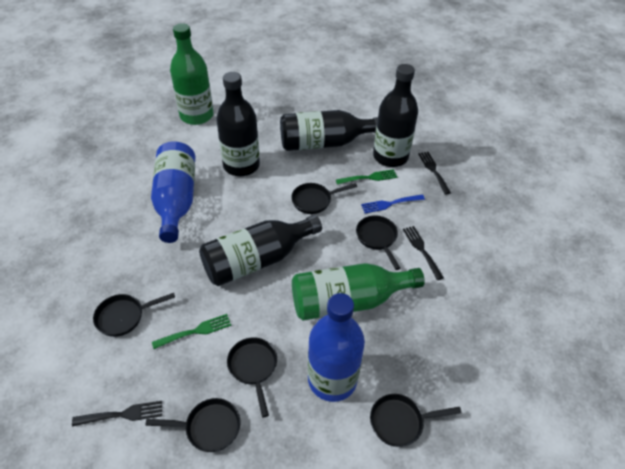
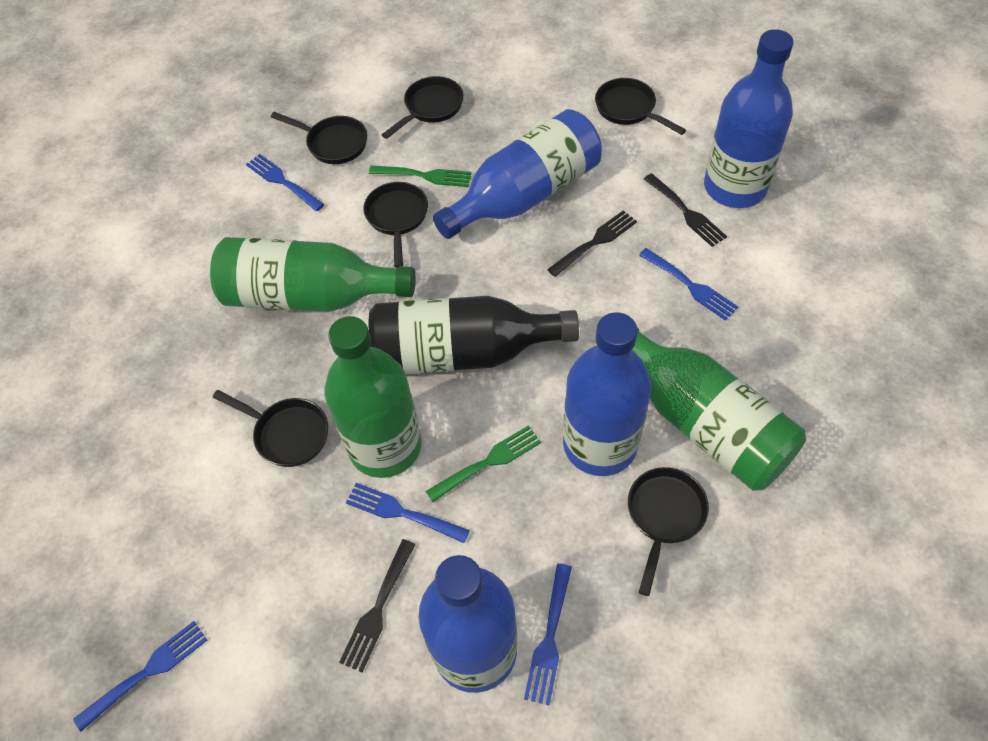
black bottle: [199,215,322,286] [216,72,260,176] [280,110,378,151] [373,64,418,167] = 4 -> [369,296,579,374] = 1
blue bottle: [151,141,195,243] [308,293,365,402] = 2 -> [419,555,517,693] [433,109,602,239] [563,312,651,476] [704,29,794,208] = 4
blue fork: [361,194,425,213] = 1 -> [73,621,207,731] [246,154,324,211] [346,483,470,543] [524,563,572,706] [639,248,738,321] = 5
green bottle: [170,23,213,125] [292,263,424,321] = 2 -> [210,237,416,312] [325,316,422,478] [632,327,806,491] = 3

